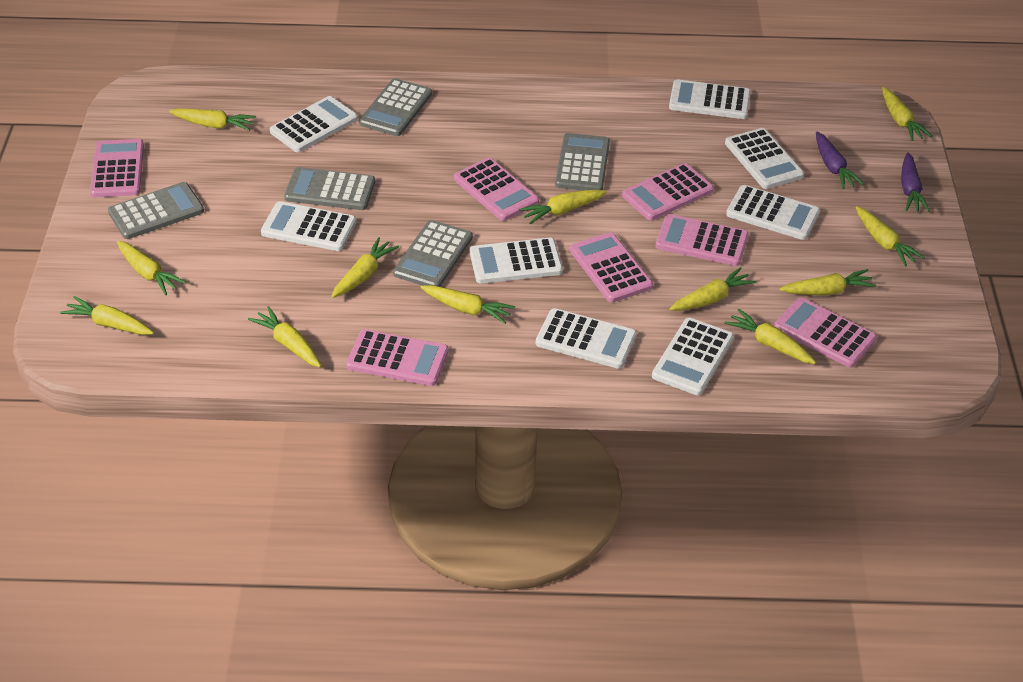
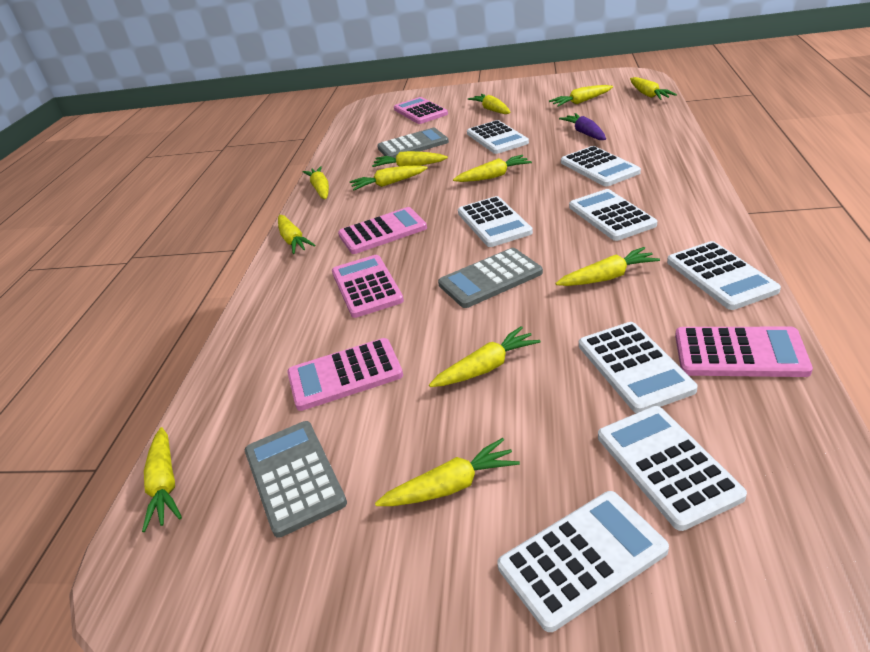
grey calculator: [108,182,204,239] [284,167,375,210] [359,78,432,136] [393,220,473,287] [555,133,610,191] = 5 -> [245,421,347,538] [377,128,449,158] [438,248,543,308] = 3
pink calculator: [90,139,144,197] [346,329,448,386] [454,158,539,221] [570,232,653,303] [622,163,714,220] [655,214,749,266] [774,297,877,368] = 7 -> [287,338,403,411] [332,255,404,318] [338,207,427,254] [394,97,448,124] [675,327,813,377] = 5
purple carrot: [816,132,864,189] [901,152,930,212] = 2 -> [559,113,606,140] = 1

